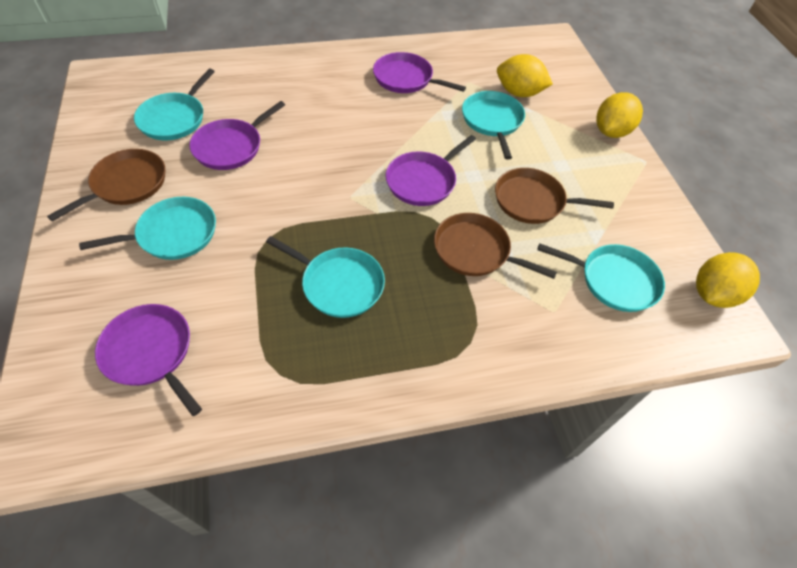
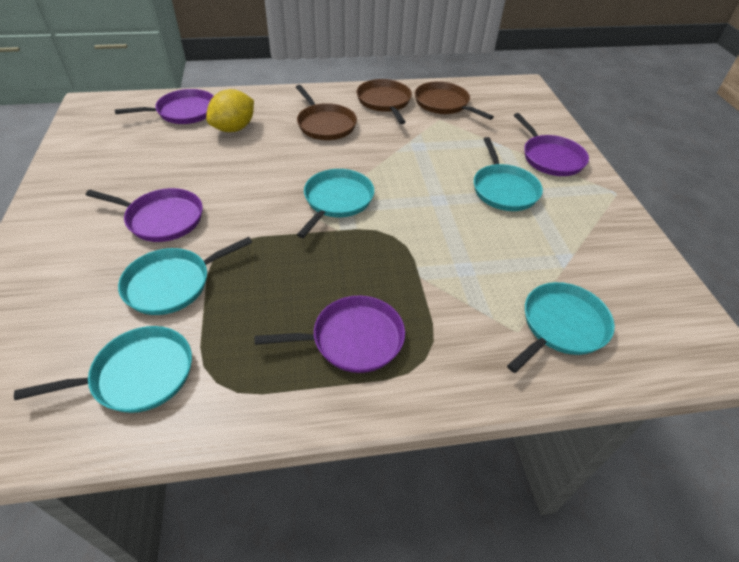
yellow lemon: [497,54,553,97] [596,92,643,138] [696,252,760,308] = 3 -> [206,89,254,132] = 1

